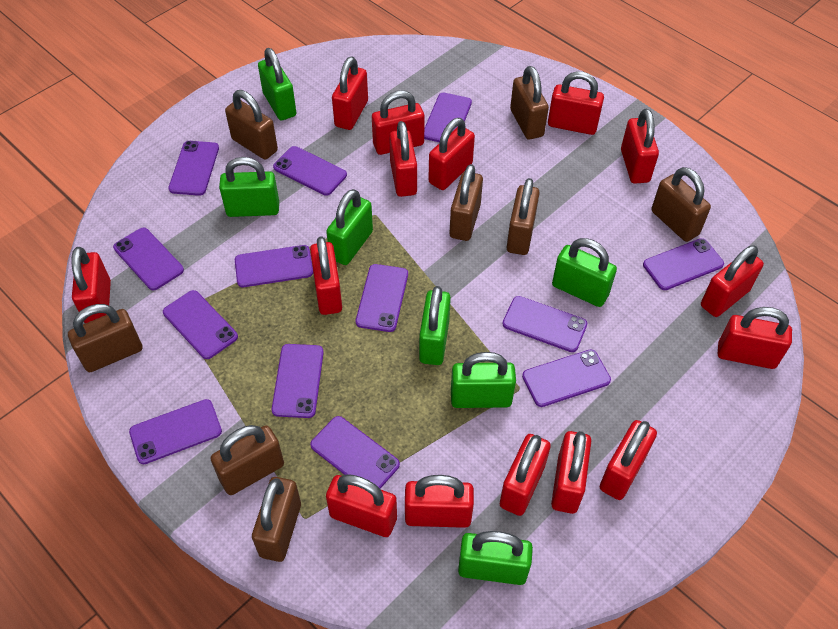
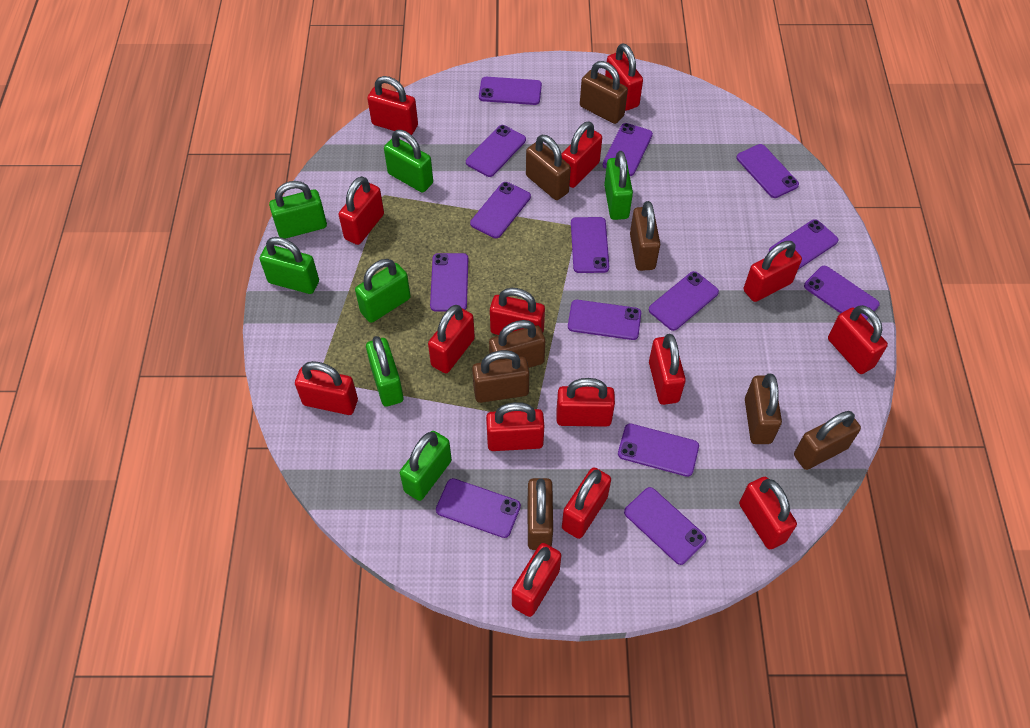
purple phone: [113,227,184,290] [129,399,222,464] [163,290,238,359] [168,141,219,196] [235,245,313,287] [272,344,324,418] [273,146,347,196] [310,416,400,489] [356,264,408,332] [424,93,472,142] [503,296,587,352] [522,349,611,407] [643,238,724,290] = 13 -> [430,253,468,312] [436,478,521,538] [466,125,526,177] [470,182,531,238] [479,77,542,105] [568,300,641,340] [571,217,609,273] [603,123,653,176] [618,423,699,477] [624,487,707,565] [649,271,719,331] [736,144,799,198] [769,219,838,270] [804,266,880,320] = 14

